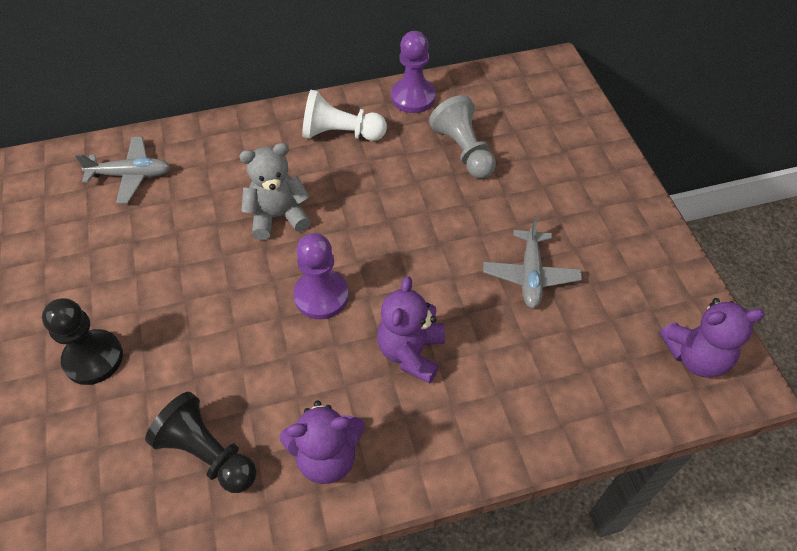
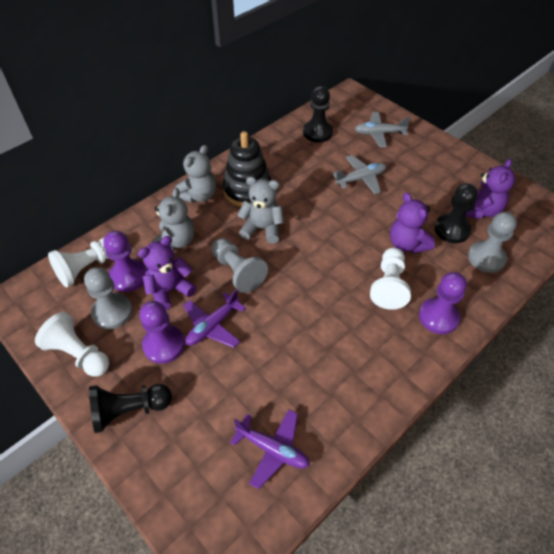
black pawn: [42,298,123,385] [145,392,257,493] = 2 -> [89,384,172,433] [303,86,333,142] [434,183,478,243] = 3
black stacking toy: none = 0 -> [223,131,271,207] = 1
grey pawn: [429,95,496,179] = 1 -> [84,267,132,329] [211,238,268,293] [468,212,517,273] = 3
grey teddy bear: [239,143,311,240] = 1 -> [152,188,194,251] [175,145,216,203] [237,177,284,244] = 3
purple pawn: [293,233,349,319] [391,31,436,113] = 2 -> [103,231,146,292] [140,301,185,364] [419,272,467,334] = 3
purple plane: none = 0 -> [183,289,246,348] [230,409,310,489] = 2
white pawn: [302,90,387,141] = 1 -> [35,312,109,377] [48,238,109,287] [370,248,411,310] = 3

